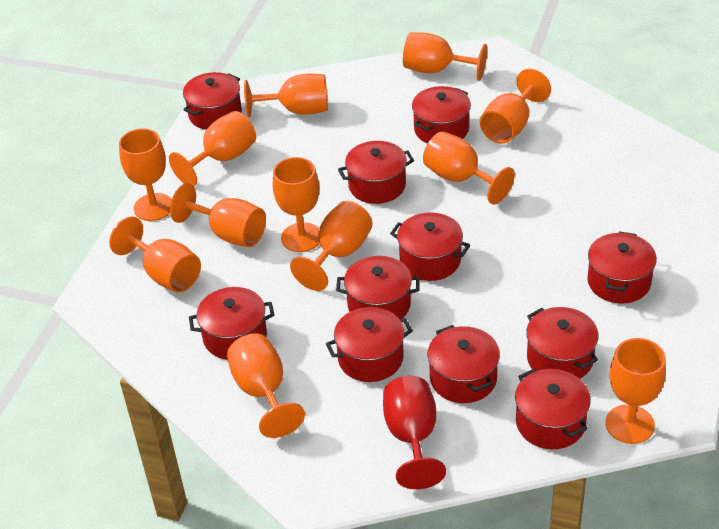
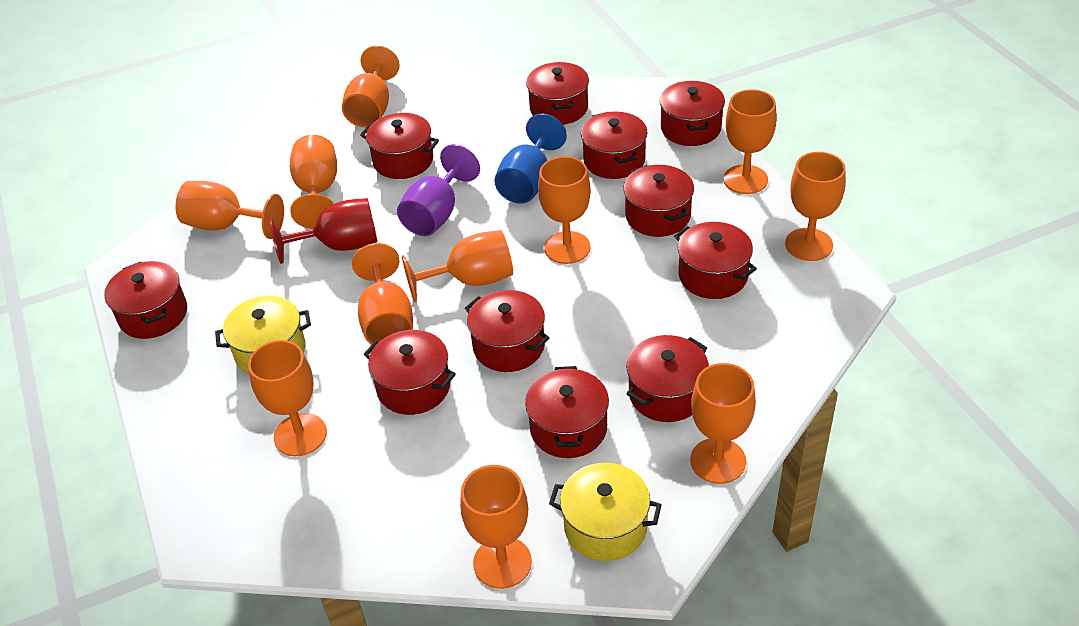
blue goblet: none = 0 -> [494,114,567,204] = 1
orange goblet: [109,216,201,293] [119,128,172,221] [169,111,256,186] [170,183,266,247] [227,333,305,438] [244,73,328,118] [273,157,320,252] [290,201,373,291] [403,32,487,81] [423,131,515,205] [480,69,551,144] [605,338,666,444] = 12 -> [175,181,284,239] [248,340,327,456] [290,135,337,229] [342,46,400,127] [352,243,413,345] [402,230,513,302] [460,465,532,589] [538,156,591,264] [690,363,756,484] [723,89,776,194] [785,152,846,261] = 11
purple goblet: none = 0 -> [397,144,480,236] = 1
yellow pot: none = 0 -> [215,296,311,374] [549,463,662,561] = 2

